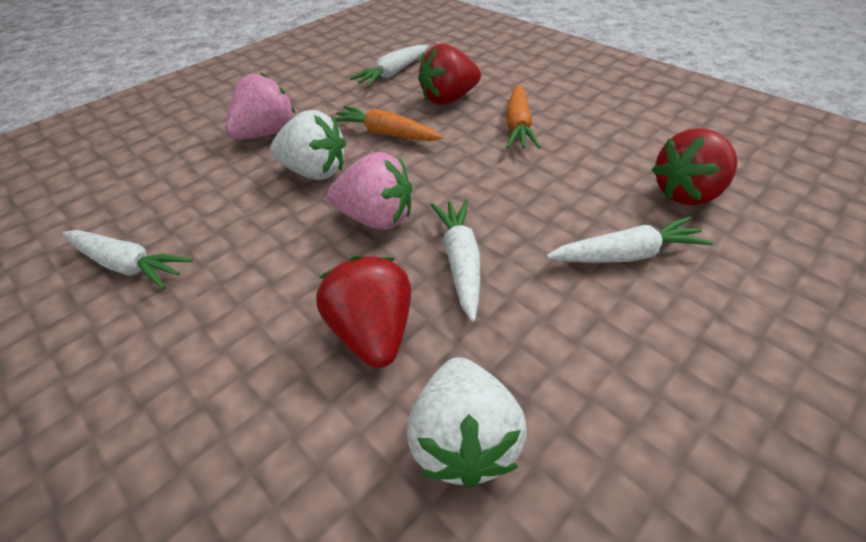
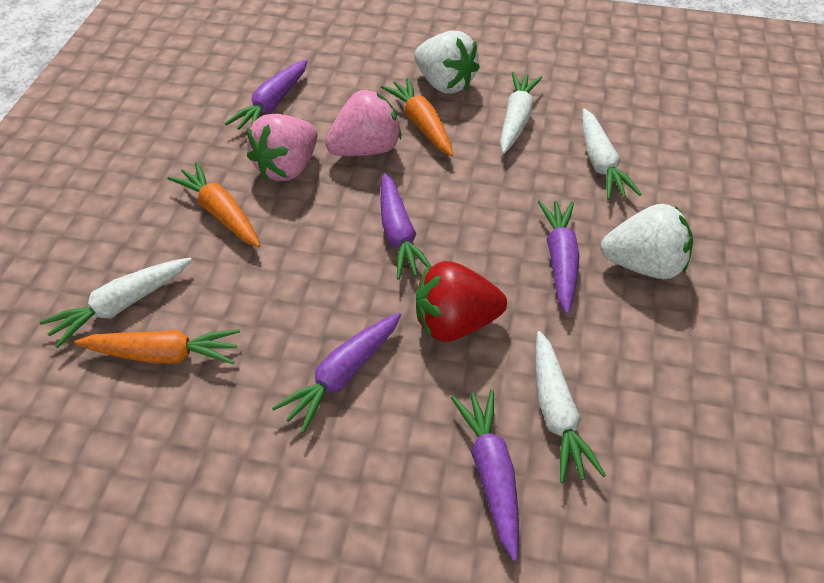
orange carrot: [335,106,443,141] [506,84,540,148] = 2 -> [75,329,240,364] [168,162,261,247] [381,77,453,156] = 3
purple carrot: none = 0 -> [225,60,308,130] [272,313,401,433] [380,173,432,280] [451,389,519,561] [538,200,580,314] = 5
red strawberry: [316,256,411,368] [418,43,481,105] [652,128,738,206] = 3 -> [416,261,507,342] = 1

